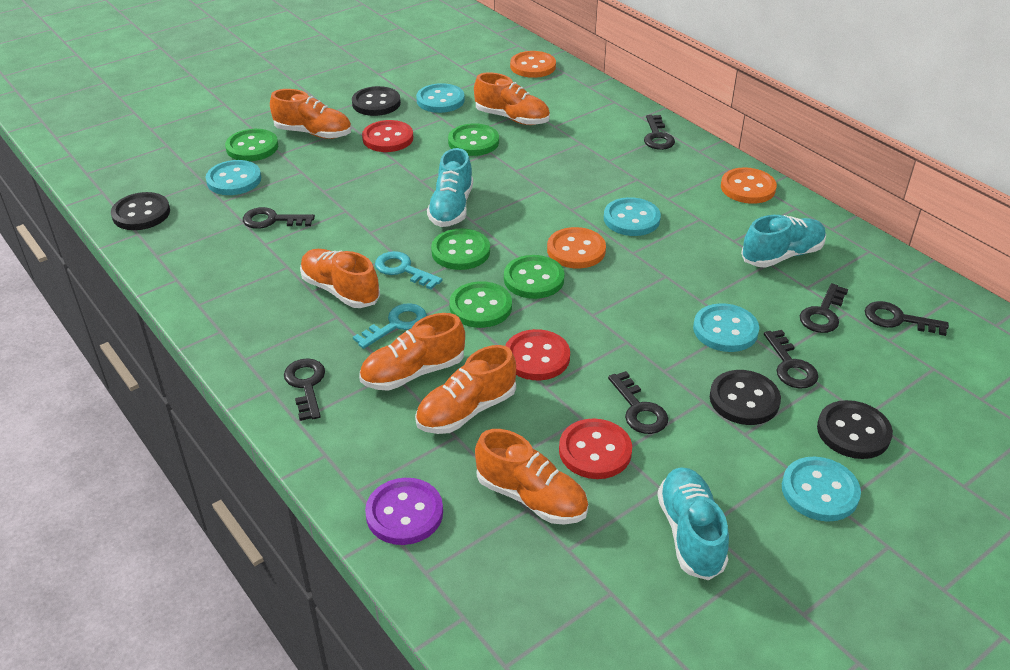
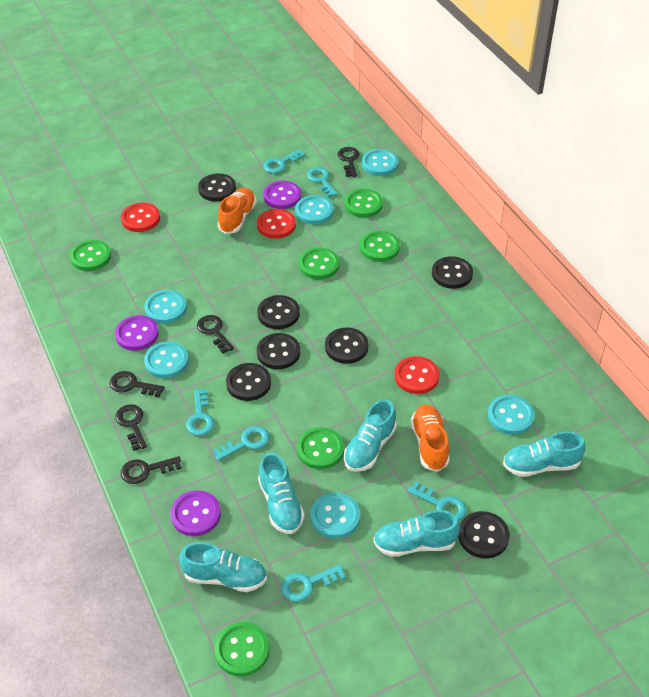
black button: [111,192,170,230] [352,86,401,116] [710,370,781,425] [817,400,893,459] = 4 -> [198,173,236,201] [226,363,271,401] [257,295,300,329] [257,333,300,369] [325,327,368,364] [432,256,473,289] [458,511,510,559] = 7
black key: [243,207,315,229] [284,358,325,421] [608,371,668,434] [644,115,675,150] [764,330,819,389] [800,283,848,333] [865,301,949,336] = 7 -> [109,371,165,397] [115,404,147,451] [121,456,181,484] [197,315,234,353] [337,147,360,177] = 5
green button: [225,129,278,161] [431,228,490,270] [448,123,499,156] [449,281,512,328] [504,255,565,299] = 5 -> [70,240,111,271] [214,622,270,676] [297,427,344,469] [299,248,339,279] [345,189,383,218] [360,231,400,262] = 6
orange button: [510,51,556,78] [547,227,606,268] [721,167,777,204] = 3 -> none = 0
orange shoe: [270,89,351,139] [300,249,380,308] [359,313,465,391] [415,345,516,434] [474,72,550,125] [475,429,588,525] = 6 -> [218,187,256,234] [411,404,450,472] = 2
purple button: [365,478,443,545] = 1 -> [115,315,159,351] [171,490,221,536] [263,181,301,209] = 3
turquoise button: [206,160,261,195] [416,83,465,113] [604,197,661,236] [693,303,759,352] [782,457,861,522] = 5 -> [144,290,187,324] [144,341,189,378] [295,195,334,224] [311,493,361,539] [362,149,399,176] [488,395,535,435] = 6
turquoise key: [353,303,427,349] [375,251,443,289] = 2 -> [186,389,214,436] [213,426,270,461] [263,149,305,173] [281,564,346,602] [307,167,338,197] [408,481,466,521] = 6
turquoise shoe: [427,148,473,227] [657,467,729,580] [741,215,826,268] = 3 -> [180,542,267,592] [258,453,305,534] [344,399,397,472] [373,510,460,557] [503,431,586,477] = 5

